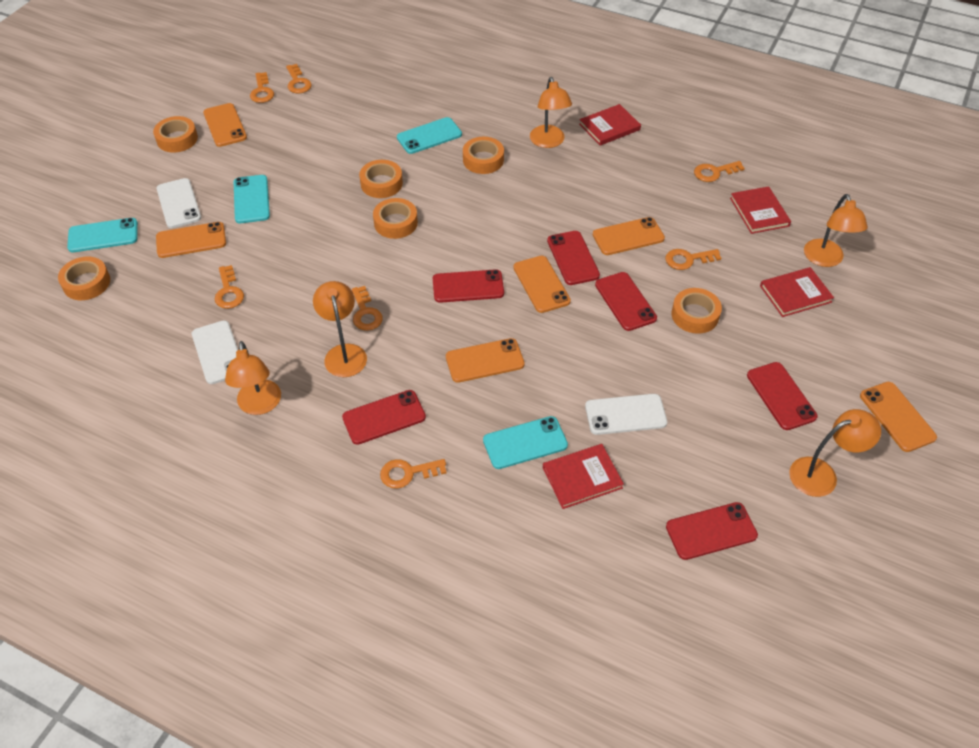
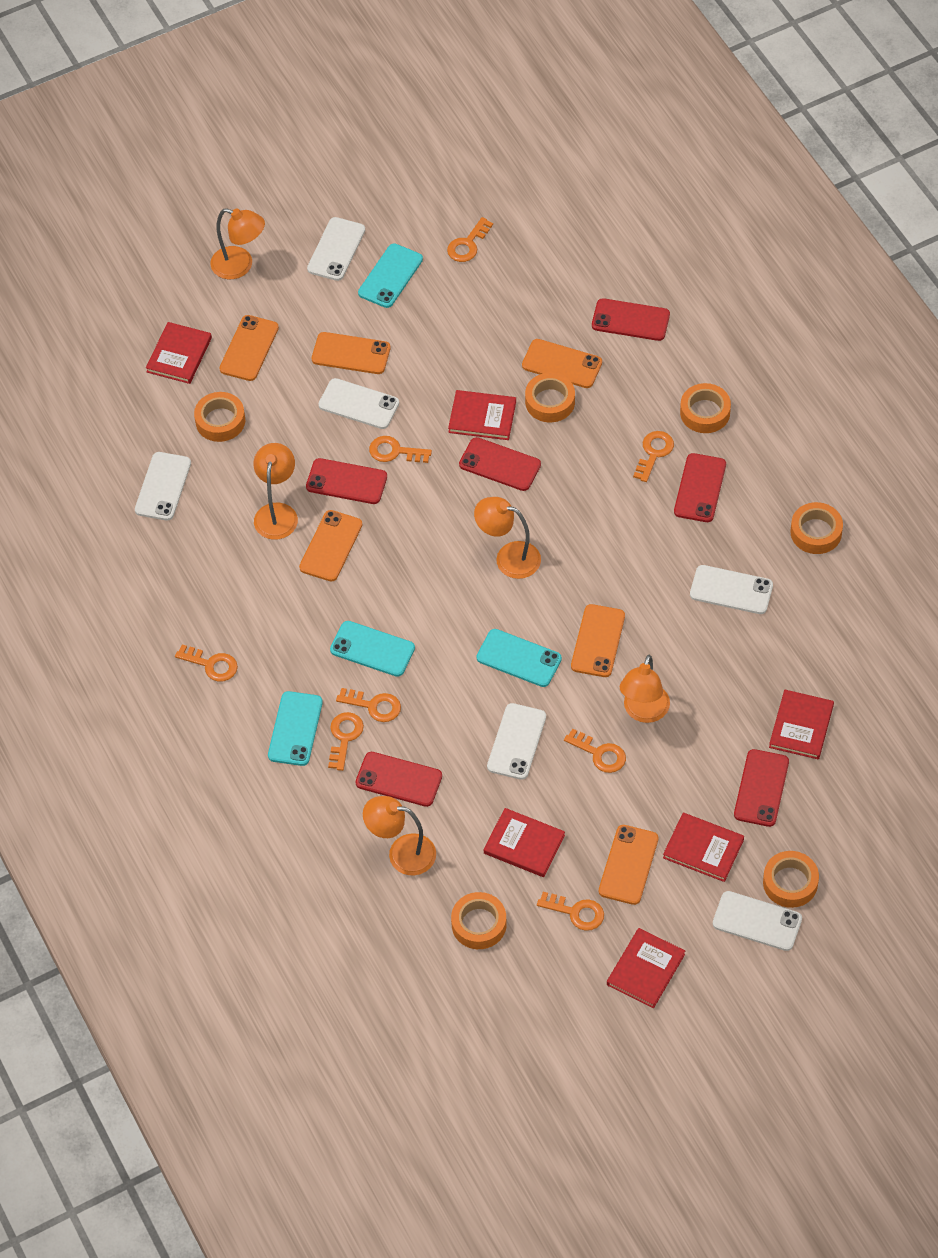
orange key: [215,265,244,309] [250,72,274,103] [286,64,312,94] [352,286,383,331] [380,459,447,489] [665,249,721,270] [694,161,745,182] = 7 -> [175,644,238,682] [328,712,364,771] [336,688,401,722] [369,436,432,463] [447,217,493,262] [537,892,604,931] [564,728,626,773] [633,431,674,482] = 8
red book: [543,444,624,509] [579,104,641,146] [730,186,791,234] [760,267,834,317] = 4 -> [146,322,212,384] [448,390,516,440] [483,808,565,877] [607,928,685,1008] [663,813,744,882] [769,690,834,759] = 6
white phone: [157,178,201,228] [192,320,238,384] [585,394,667,435] = 3 -> [135,452,191,521] [307,217,365,281] [319,378,399,429] [487,703,546,780] [690,565,773,614] [713,891,802,951] = 6

